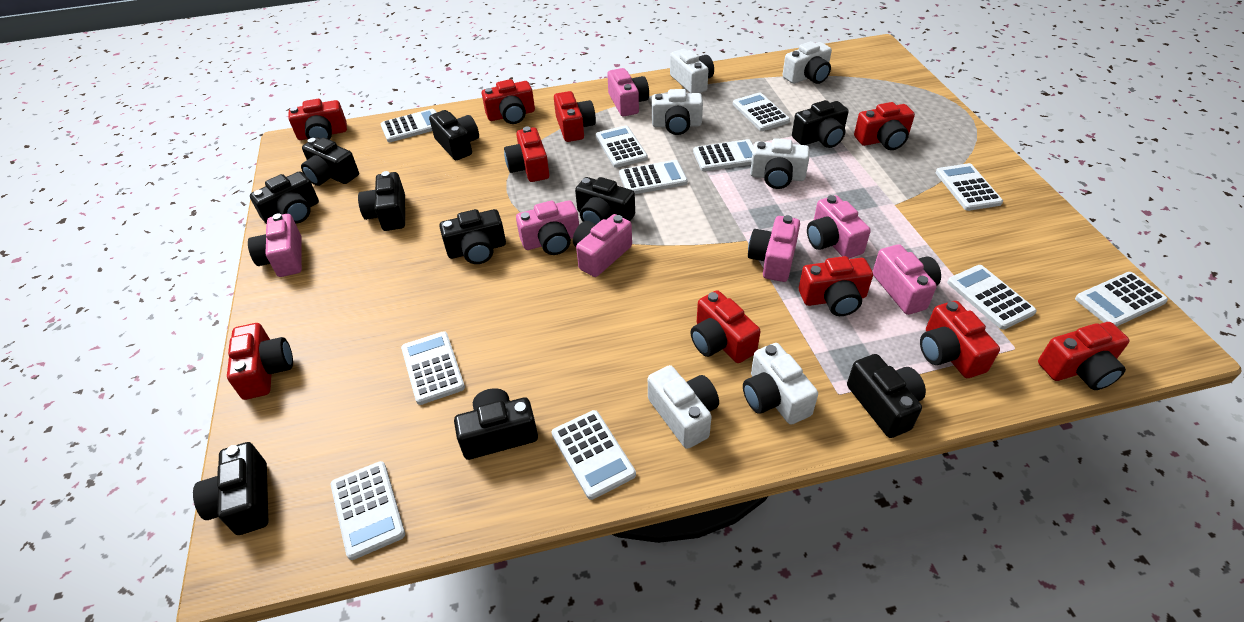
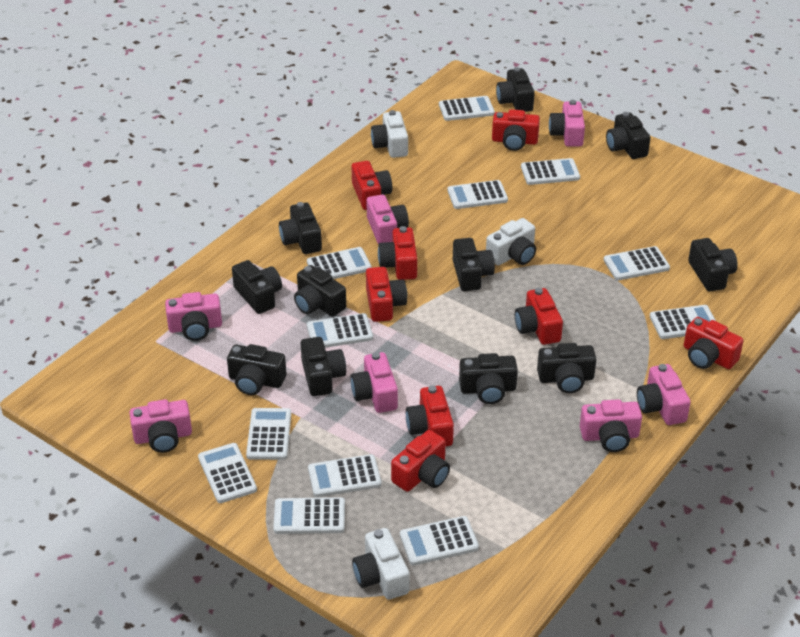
black camera: [193,442,268,535] [250,171,319,224] [301,137,359,186] [358,171,405,231] [429,110,479,160] [439,209,506,264] [454,388,538,460] [575,177,635,224] [792,100,849,148] [847,354,926,438] = 10 -> [227,344,286,395] [232,260,282,314] [279,202,322,254] [294,265,346,317] [300,337,346,396] [453,238,495,291] [459,353,518,404] [496,67,535,112] [537,343,597,393] [606,112,651,159] [688,238,738,292] = 11
red camera: [227,323,293,400] [288,99,347,140] [482,79,535,124] [504,127,549,182] [554,91,596,142] [691,290,761,363] [799,256,873,316] [854,102,915,150] [920,301,1000,378] [1038,322,1130,390] = 10 -> [351,161,392,210] [366,267,407,322] [378,226,417,280] [391,430,450,492] [406,385,454,446] [492,109,540,151] [515,288,563,345] [684,317,743,369] = 8
white calculator: [331,461,405,560] [381,109,437,142] [401,331,465,405] [552,410,636,500] [596,126,648,168] [619,160,688,194] [693,139,754,171] [733,92,790,131] [936,163,1003,211] [947,265,1037,330] [1075,272,1168,326] = 11 -> [198,443,257,503] [246,408,291,460] [273,497,345,534] [307,247,372,279] [307,313,373,348] [308,454,382,497] [400,516,479,565] [439,96,495,121] [447,180,508,209] [521,158,580,185] [604,246,670,280] [650,305,716,339] = 12
white camera: [648,365,719,449] [652,89,703,135] [670,49,714,93] [743,343,818,424] [750,138,810,189] [783,41,832,84] = 6 -> [352,528,410,600] [371,110,408,158] [486,218,536,266] = 3

